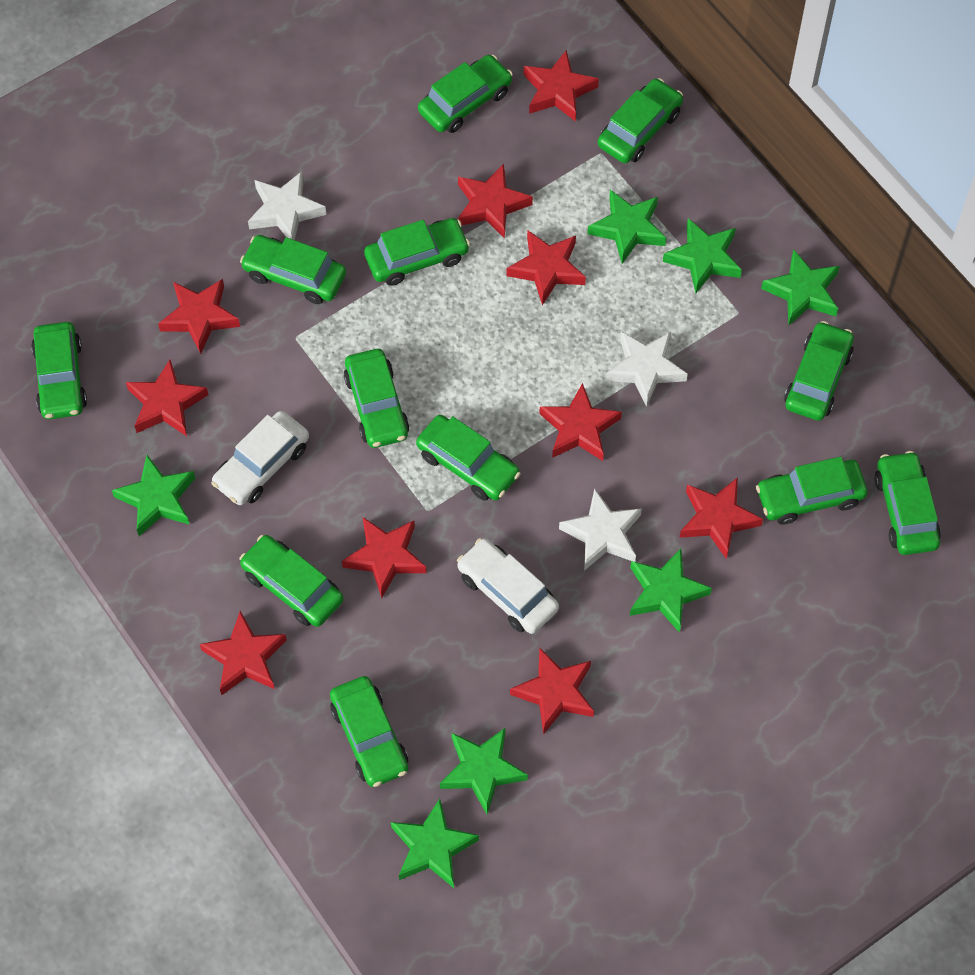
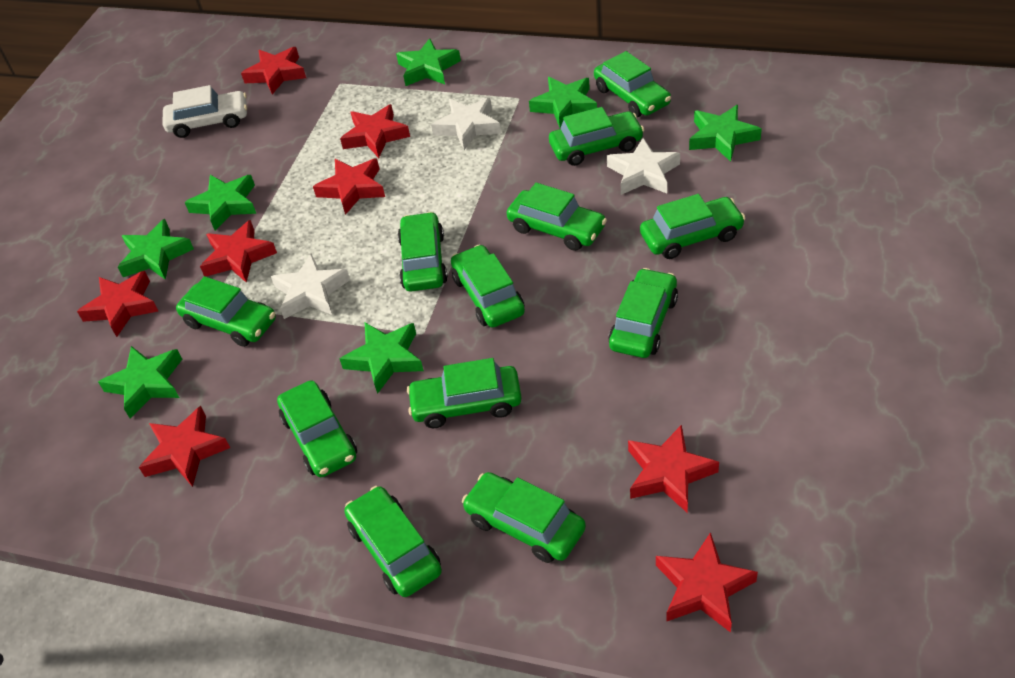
red star: [126,360,208,436] [158,279,240,354] [200,611,287,695] [342,517,427,598] [458,164,533,239] [506,230,586,305] [510,648,594,734] [524,50,599,122] [539,383,622,461] [679,477,763,559] = 10 -> [77,271,158,337] [139,406,230,487] [200,220,277,283] [241,47,306,94] [313,158,385,215] [340,104,410,158] [628,425,719,512] [656,532,758,633] = 8
white car: [211,411,309,505] [457,538,559,634] = 2 -> [162,85,247,138] = 1

